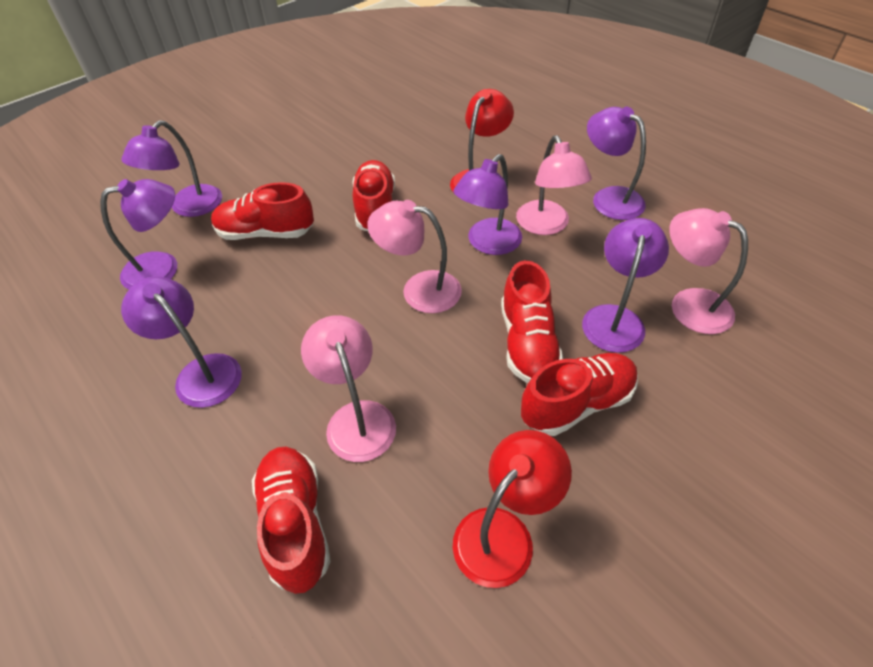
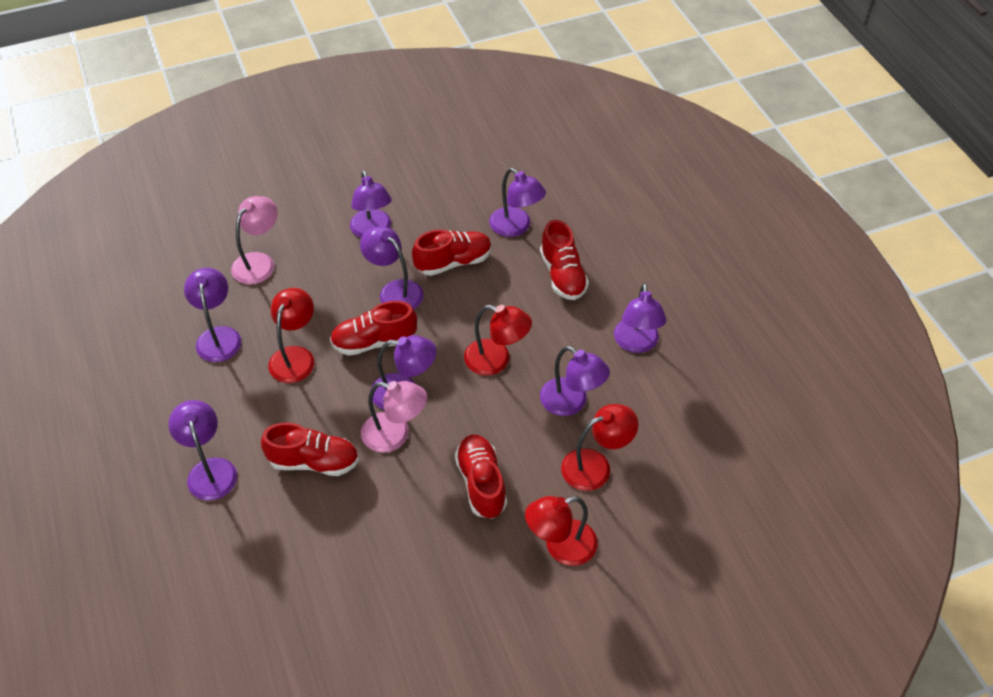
pink lamp: [301,315,396,462] [368,200,462,313] [516,135,592,235] [669,208,748,334] = 4 -> [231,196,278,284] [361,381,427,453] = 2
purple lamp: [100,179,177,289] [121,120,222,217] [121,276,242,408] [453,154,522,255] [582,218,669,353] [587,107,646,220] = 6 -> [168,400,237,501] [184,268,241,362] [350,170,392,238] [360,226,424,309] [371,335,437,410] [489,168,546,237] [540,346,610,416] [614,283,666,353] = 8
red lamp: [450,89,514,193] [453,430,572,588] = 2 -> [269,288,314,383] [464,305,532,375] [525,496,598,566] [561,404,638,491] = 4

